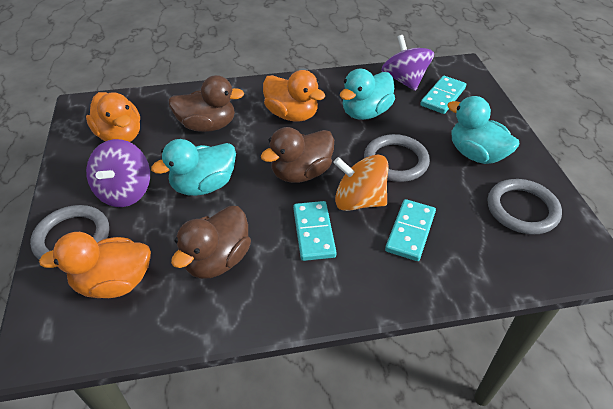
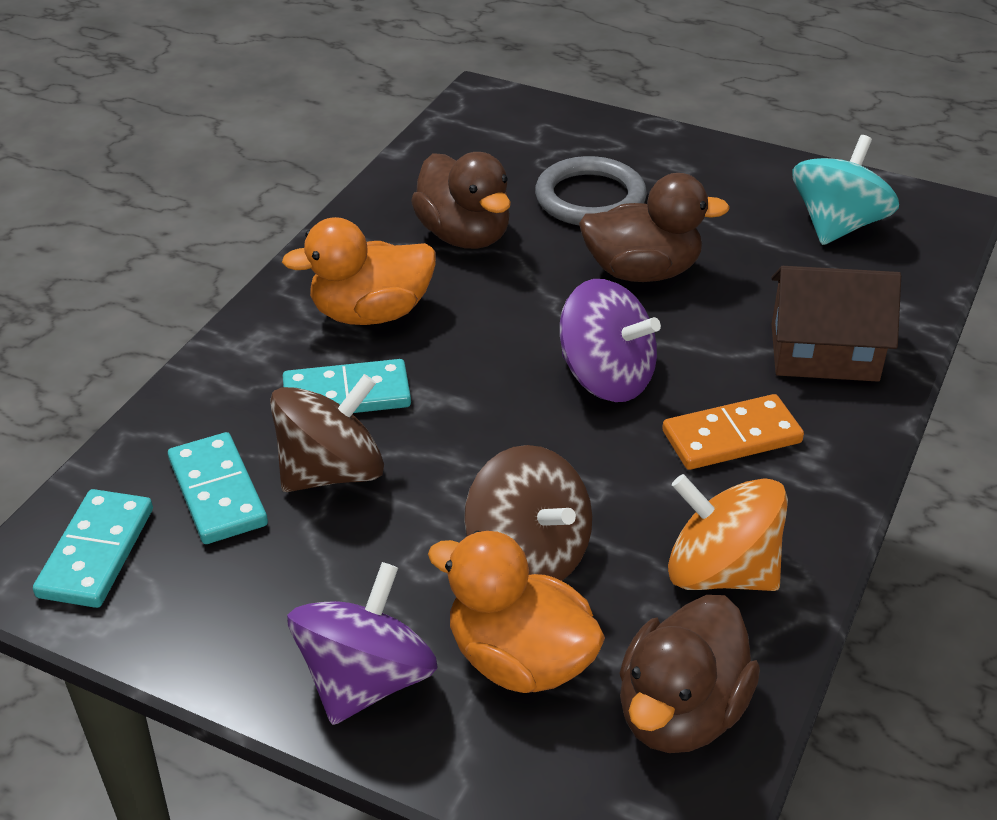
brown house: none = 0 -> [771,266,901,382] = 1
brown spinning top: none = 0 -> [270,374,384,492] [464,445,592,581] = 2
grey ring: [30,205,109,260] [364,134,430,182] [488,179,562,234] = 3 -> [535,156,647,225] = 1
orange domino: none = 0 -> [662,394,804,470] = 1
orange duck: [39,232,151,298] [86,92,140,142] [263,70,325,122] = 3 -> [282,217,436,325] [428,531,605,693] = 2
turquoise duck: [151,139,236,196] [340,69,395,120] [447,96,519,164] = 3 -> none = 0
turquoise spinning top: none = 0 -> [793,135,899,245] = 1

